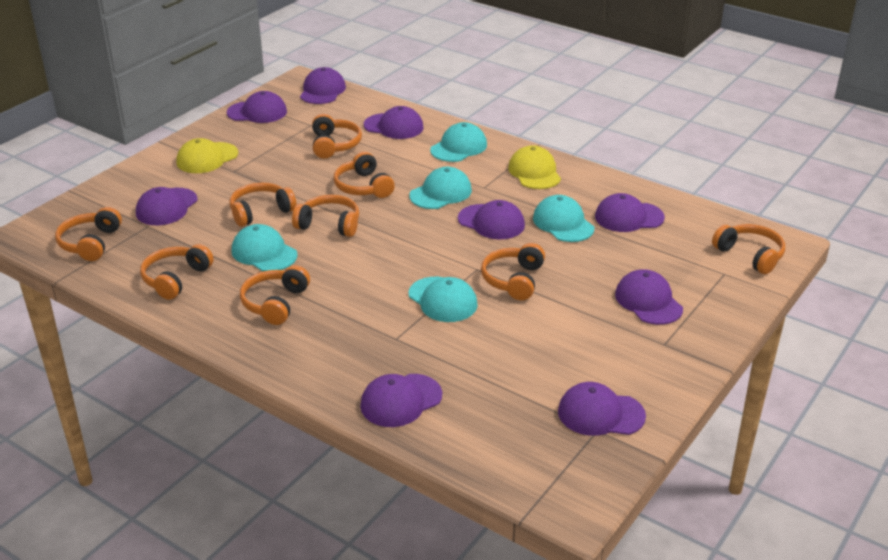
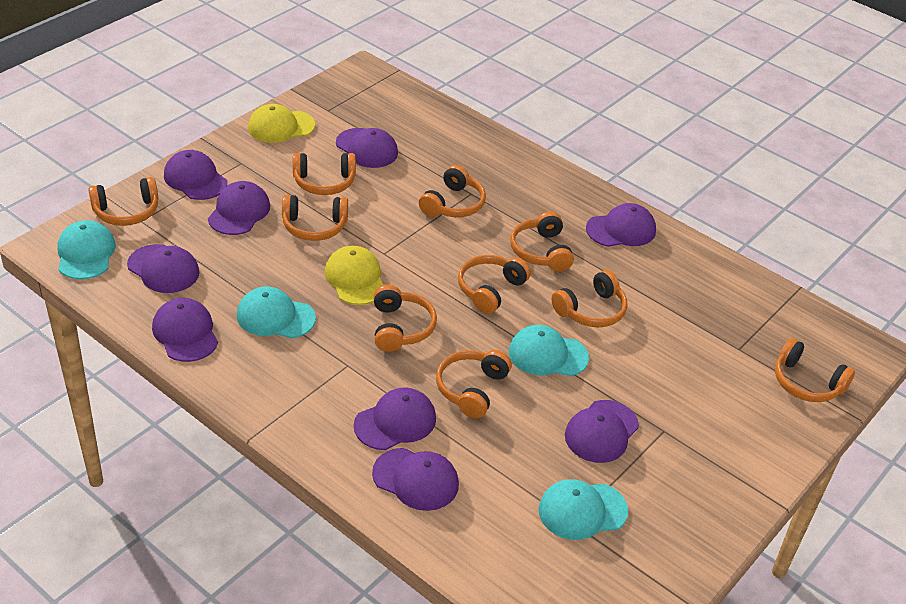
orange headphones: [55,207,122,261] [140,244,214,300] [230,182,297,227] [240,265,310,325] [292,195,359,237] [312,114,362,159] [334,152,395,198] [481,243,545,300] [712,224,785,274] = 9 -> [88,177,158,226] [282,195,348,241] [293,153,356,195] [374,285,437,352] [419,165,486,217] [436,350,512,418] [458,255,531,314] [510,211,574,272] [551,270,627,327] [775,338,855,402] = 10
turquoise cap: [232,224,298,271] [408,277,478,322] [409,167,472,209] [430,122,487,162] [533,195,594,242] = 5 -> [57,220,116,279] [237,286,316,339] [509,325,589,376] [539,479,628,540] = 4

